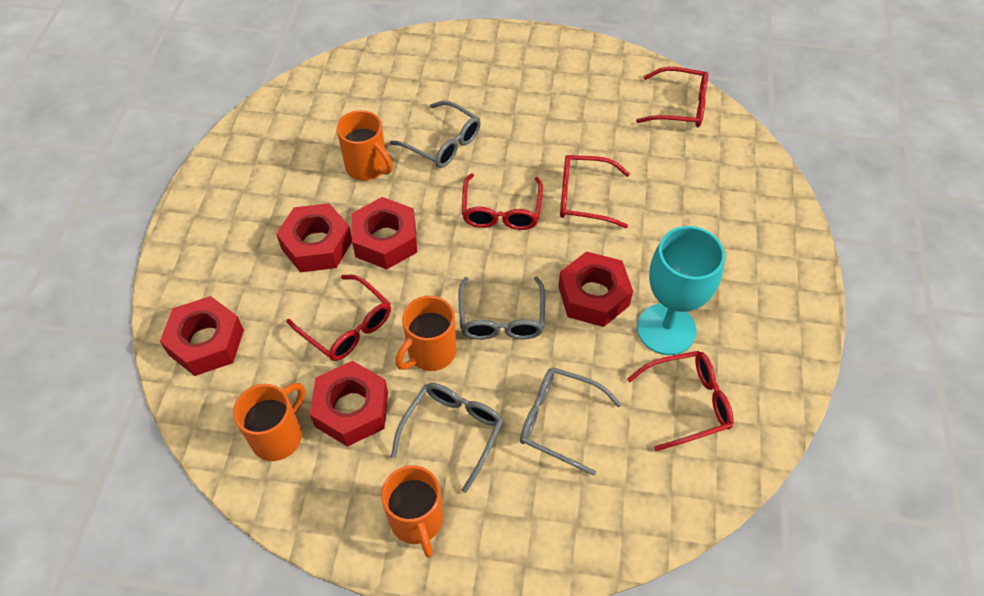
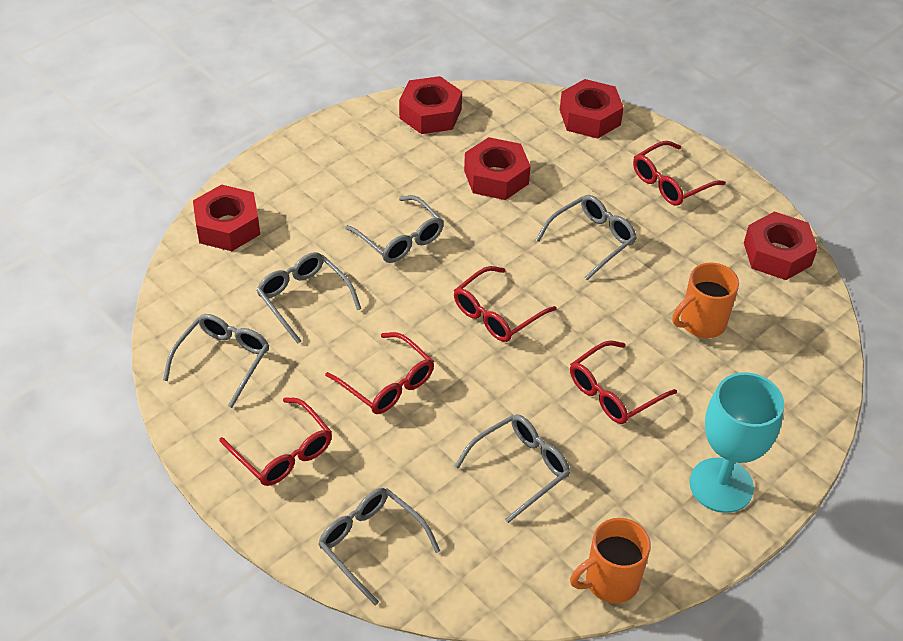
grey glasses: [390,101,481,168] [391,383,503,493] [459,276,545,340] [520,367,622,476] = 4 -> [163,314,269,408] [256,252,361,344] [318,488,440,605] [345,195,443,263] [455,414,570,523] [536,195,637,280] = 6
orange mug: [233,383,305,461] [337,110,393,181] [381,465,443,558] [395,296,456,371] = 4 -> [570,518,651,603] [672,263,739,338] = 2

